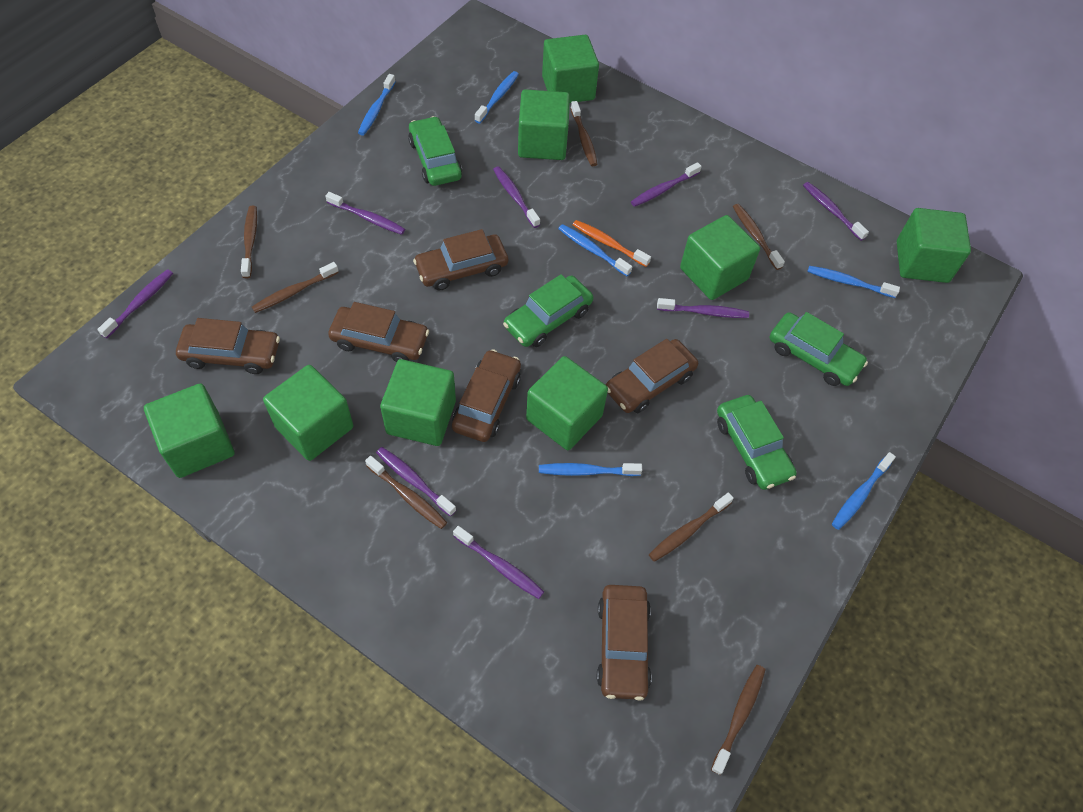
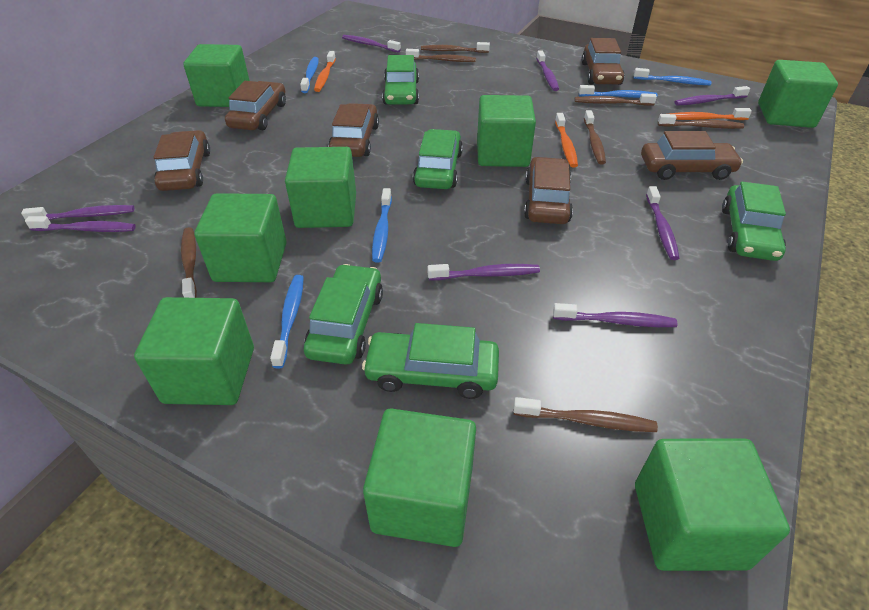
blue toothbrush: [358,74,395,136] [475,71,519,123] [539,463,642,476] [558,224,632,276] [807,266,900,298] [832,452,896,530] = 6 -> [270,275,304,369] [300,57,319,93] [372,188,392,263] [579,85,658,98] [634,68,711,85] = 5
green car: [408,116,462,186] [503,274,593,347] [717,395,797,490] [770,312,868,386] = 4 -> [304,264,383,365] [362,323,499,399] [382,55,419,105] [413,129,463,189] [722,182,786,261] = 5
orange toothbrush: [573,220,651,267] = 1 -> [314,51,336,92] [555,113,578,168] [670,108,752,120] = 3

